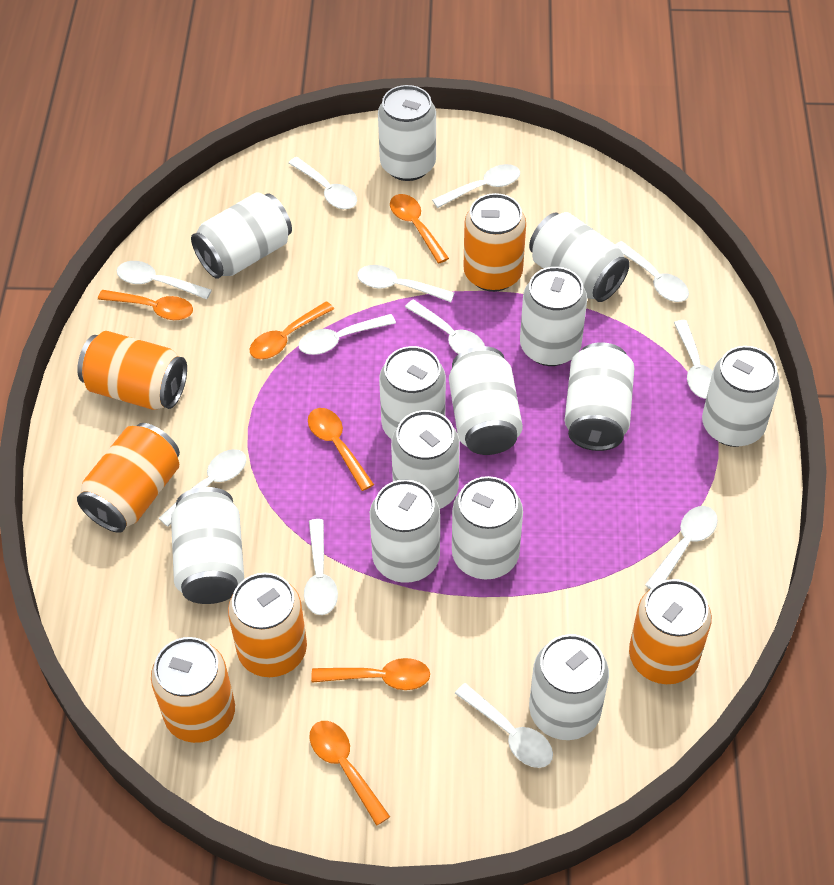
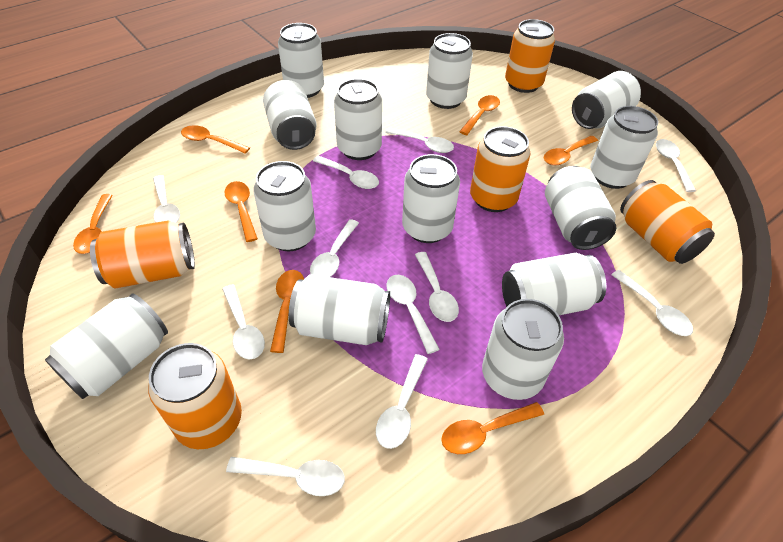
orange can: [77,331,187,410] [77,423,180,533] [151,637,235,743] [228,573,307,677] [463,193,526,292] [629,579,712,684] = 6 -> [90,220,195,288] [148,343,242,449] [470,126,531,212] [505,19,555,93] [620,180,715,264] = 5
orange spoon: [98,290,193,320] [250,301,334,359] [308,408,374,491] [309,721,390,826] [311,658,430,690] [390,194,449,264] = 6 -> [73,194,113,254] [181,125,250,154] [224,181,258,242] [270,270,304,353] [441,402,544,454] [459,95,500,135] [544,136,598,165] = 7
white spoon: [117,261,212,300] [158,449,246,527] [288,157,357,209] [298,314,396,355] [304,519,338,615] [357,265,454,302] [405,300,485,354] [432,164,520,208] [455,683,553,768] [615,241,689,302] [645,506,718,589] [674,320,713,399] = 12 -> [153,175,180,223] [222,284,265,360] [226,457,345,496] [310,219,359,277] [313,155,379,189] [376,354,428,449] [385,127,454,153] [386,275,440,354] [415,252,459,322] [611,270,693,336] [656,139,696,192] = 11

